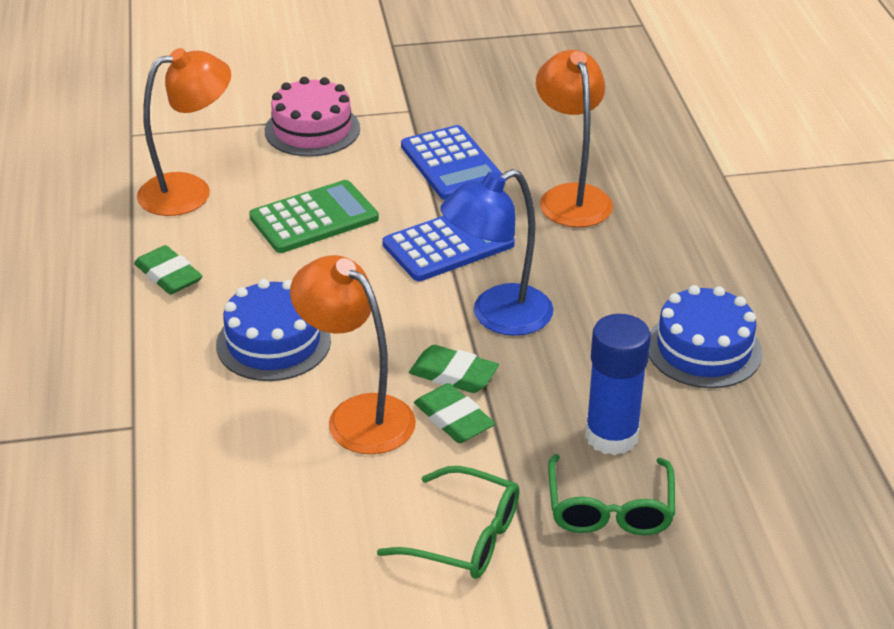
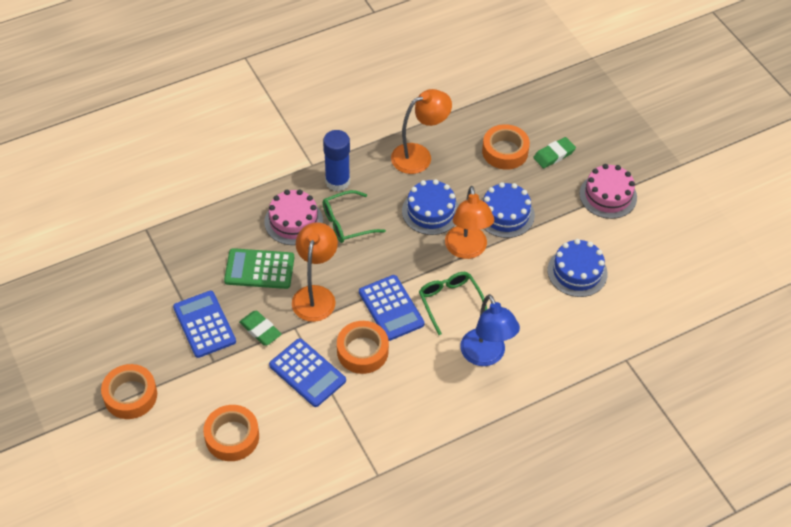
blue cake: [216,279,331,381] [649,285,762,388] = 2 -> [402,179,459,235] [482,182,535,238] [547,239,608,297] = 3
blue calculator: [382,216,515,281] [401,125,502,200] = 2 -> [173,291,236,358] [269,338,346,407] [359,275,425,341] = 3
green eraser: [134,245,202,295] [409,345,499,393] [414,383,495,443] = 3 -> [239,311,282,346] [533,137,576,168] = 2
orange tape: none = 0 -> [101,364,157,419] [203,405,259,461] [337,321,389,374] [482,124,530,170] = 4
pink cake: [265,77,360,157] = 1 -> [264,189,323,245] [579,164,637,219] = 2

